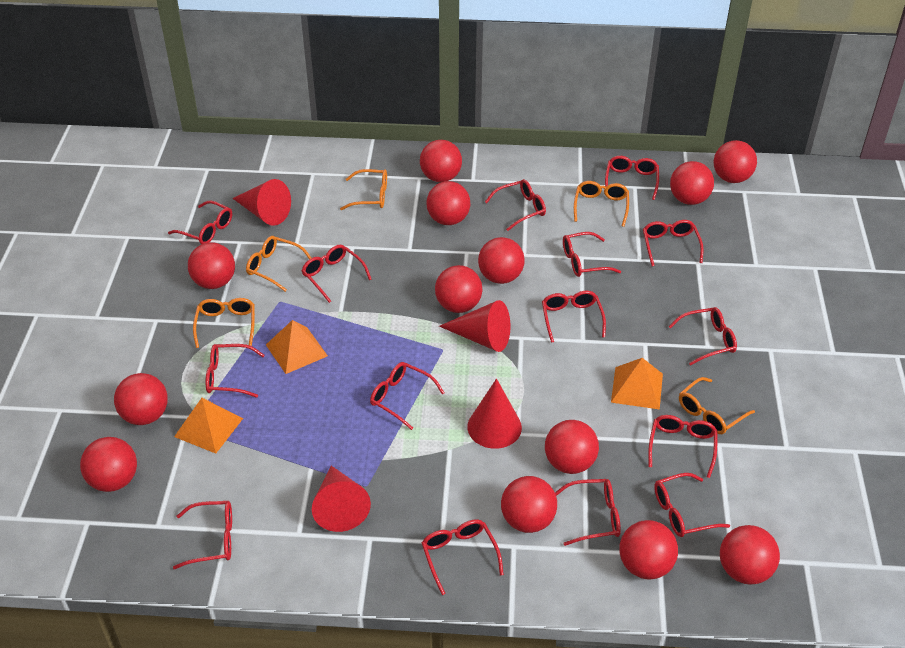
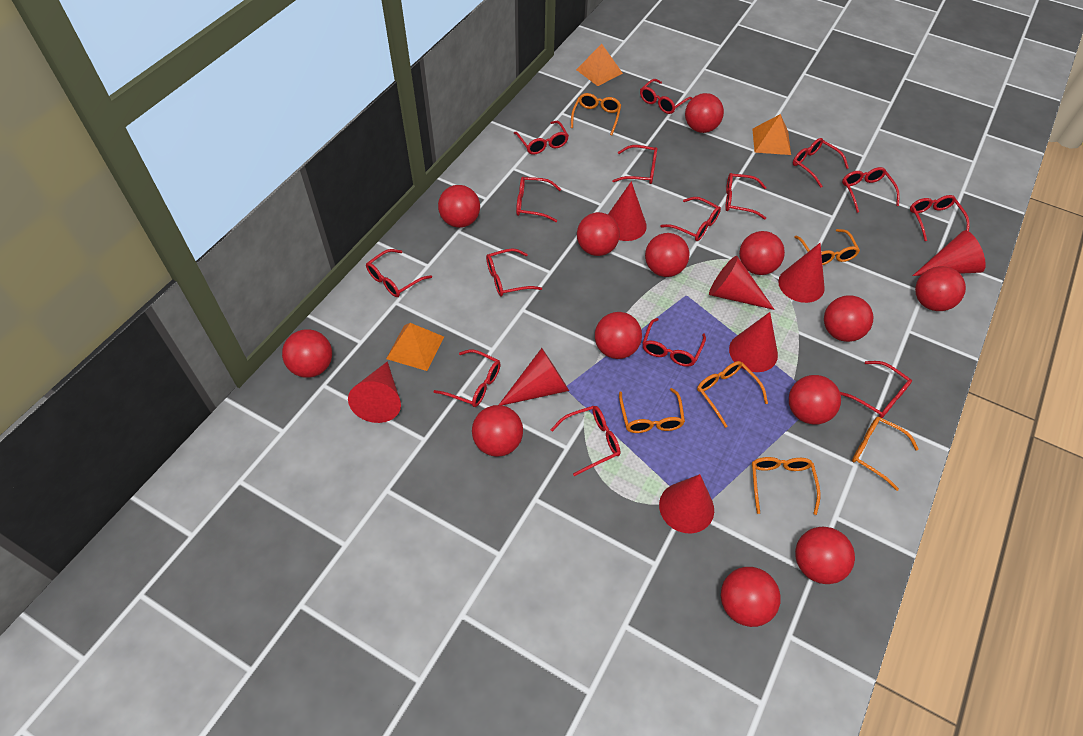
orange glasses: [193,298,255,348] [246,236,311,292] [340,169,387,210] [574,181,629,227] [679,377,755,434] = 5 -> [571,93,621,136] [619,388,685,433] [697,361,768,428] [752,457,821,515] [794,229,860,265] [852,417,919,491] = 6
red cone: [233,179,291,226] [312,466,371,532] [439,300,511,352] [467,378,522,449] = 4 -> [348,361,401,423] [499,348,569,405] [608,181,647,241] [659,474,714,534] [709,256,775,310] [729,312,778,372] [778,243,825,303] [913,230,986,276] = 8

